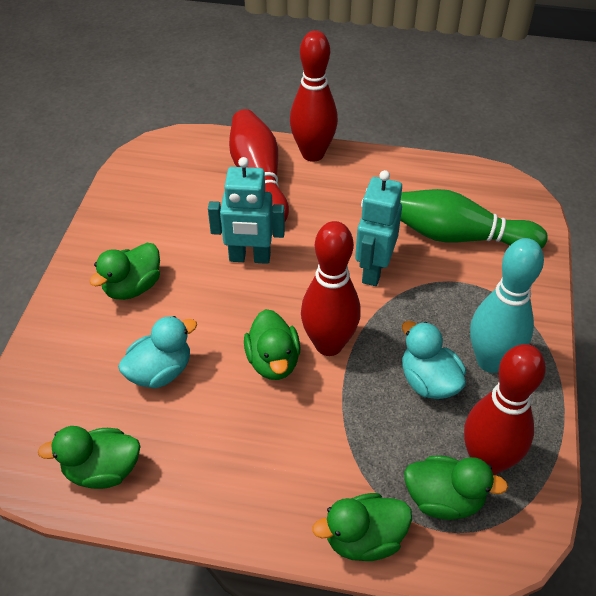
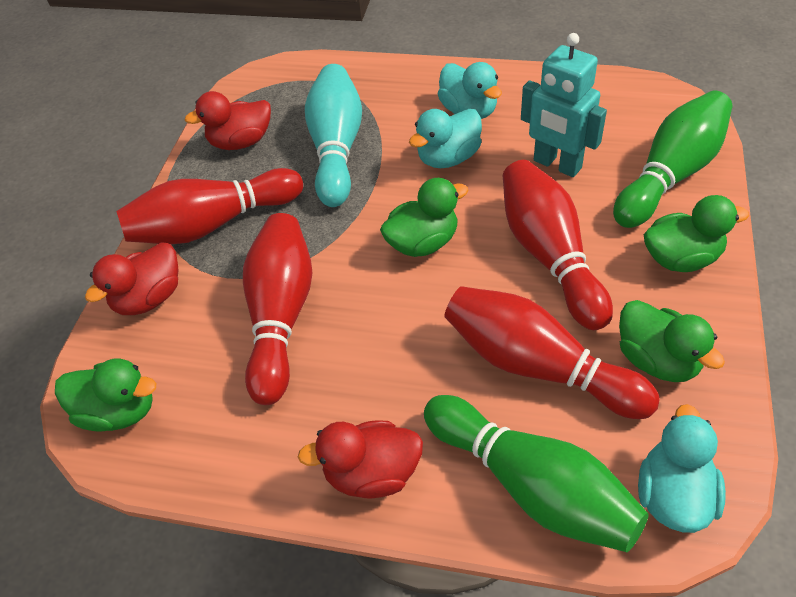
green bowling pin: [400,189,548,249] = 1 -> [424,395,649,552] [613,91,732,228] = 2
green duck: [38,426,141,489] [90,243,160,300] [244,309,301,380] [312,493,412,561] [404,456,508,520] = 5 -> [55,358,156,432] [380,178,468,257] [619,300,725,382] [644,195,749,272] = 4
red duck: none = 0 -> [85,242,179,315] [185,91,271,150] [298,420,423,499] = 3
turquoise duck: [118,316,197,388] [402,321,466,399] = 2 -> [409,109,482,168] [438,62,502,119] [638,404,726,533] = 3
turquoise robot: [208,157,285,264] [355,170,402,286] = 2 -> [521,33,607,177] = 1

